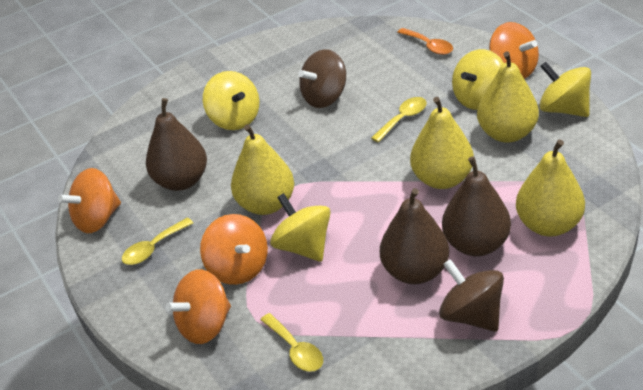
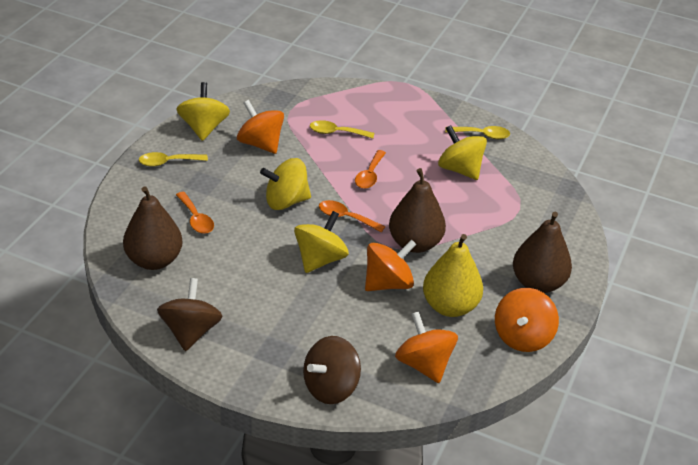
orange spoon: [397,28,453,55] = 1 -> [176,192,214,234] [319,200,385,233] [355,150,386,189] = 3
yellow pear: [231,124,294,215] [410,97,474,189] [477,52,539,143] [516,139,585,237] = 4 -> [423,234,483,317] = 1

